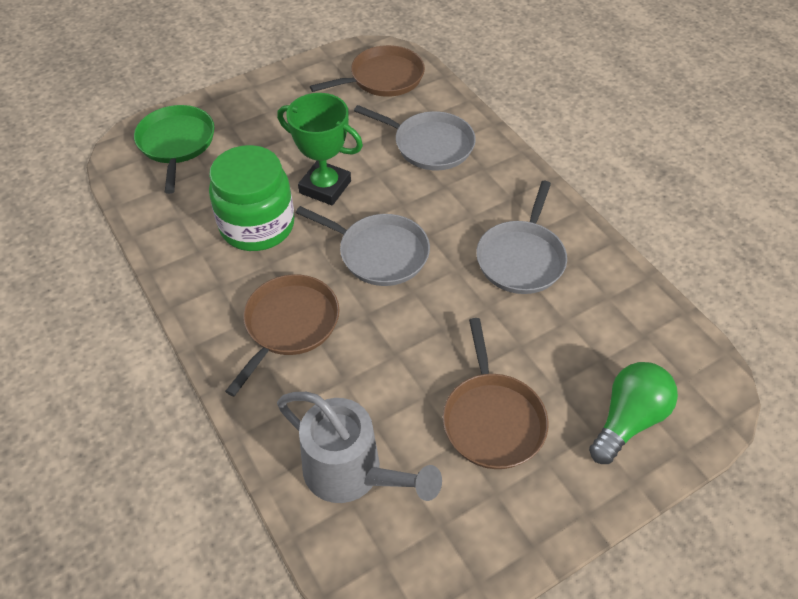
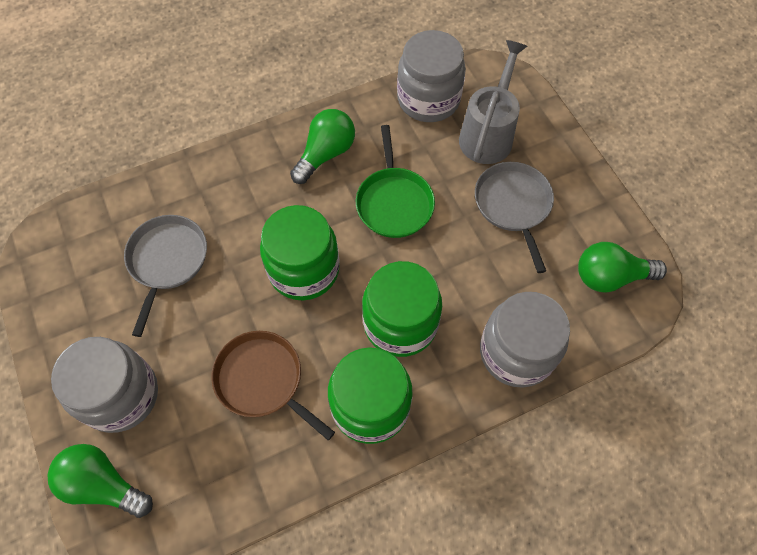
brown pan: [225,274,339,396] [310,45,425,97] [443,318,549,469] = 3 -> [211,331,335,440] = 1
green jar: [209,145,294,251] = 1 -> [260,205,340,300] [328,347,412,444] [362,261,442,357] = 3
green light bulb: [589,362,678,464] = 1 -> [47,444,153,518] [290,109,355,184] [578,242,667,293] = 3
green trophy: [277,93,363,205] = 1 -> none = 0
grey jar: none = 0 -> [51,337,158,433] [397,30,466,122] [480,292,570,387] = 3
grey pan: [296,206,430,286] [354,105,476,170] [476,181,567,294] = 3 -> [124,215,207,337] [475,162,554,273] = 2

